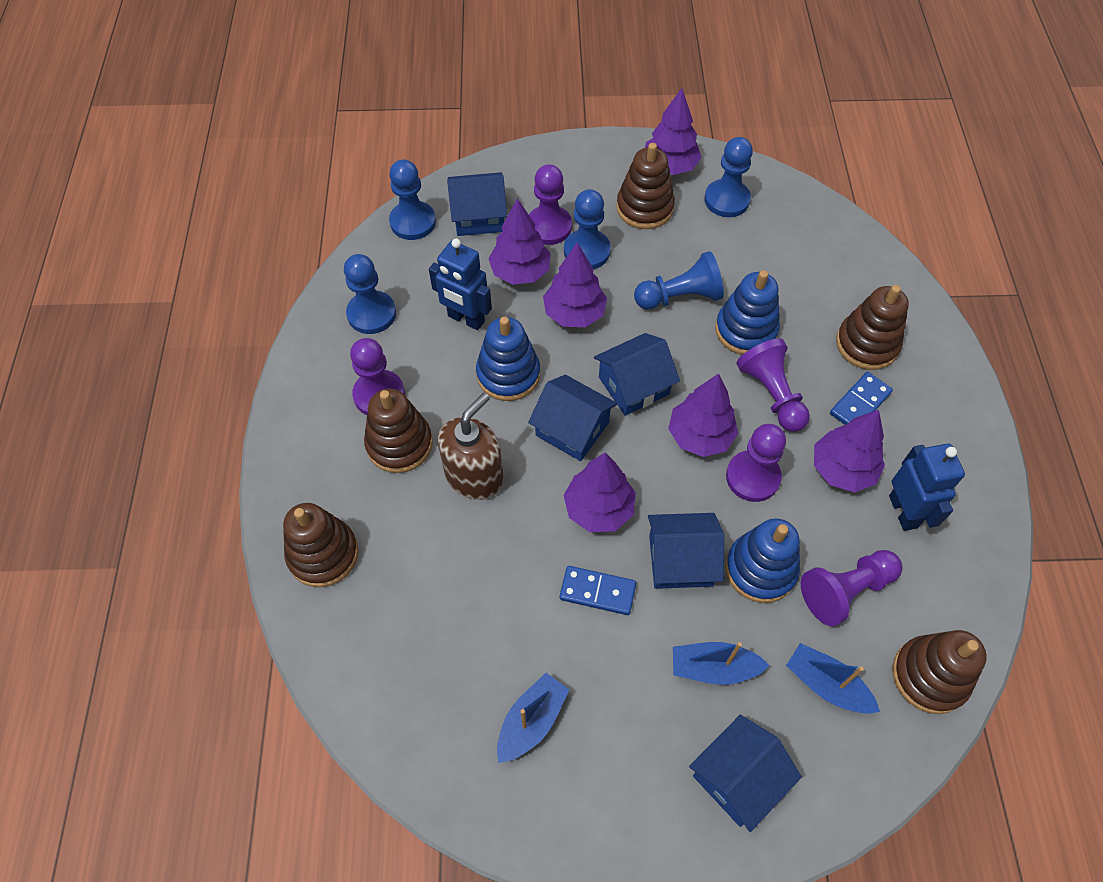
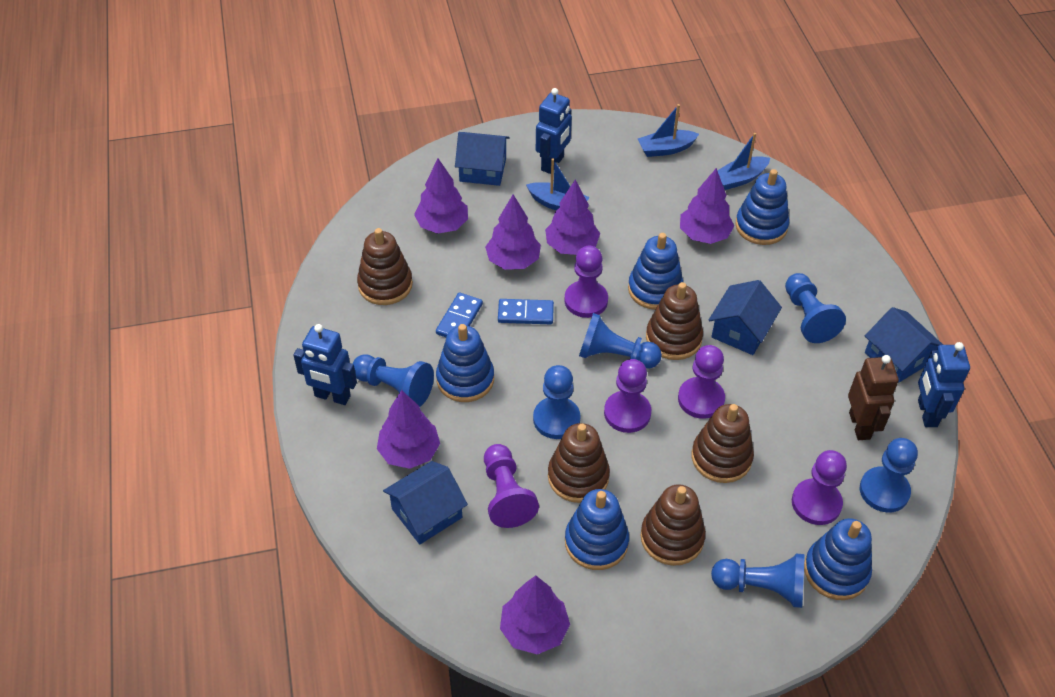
blue house: [447,172,507,236] [528,375,617,461] [594,333,680,416] [648,513,724,589] [689,715,802,832] = 5 -> [383,461,468,544] [455,132,510,186] [709,280,782,355] [865,307,943,383] = 4
blue pawn: [344,254,396,334] [389,159,436,240] [564,189,611,269] [634,251,724,309] [704,137,753,217] = 5 -> [353,355,434,407] [533,365,580,439] [579,313,662,369] [711,554,805,608] [785,273,846,343] [860,438,918,513] = 6
blue robot: [429,239,492,330] [889,443,965,531] = 2 -> [294,324,357,405] [536,88,572,174] [918,342,970,427] = 3
blue stacking toy: [476,317,540,401] [715,270,780,355] [725,518,800,603] = 3 -> [436,324,494,402] [565,489,629,570] [628,233,683,310] [735,169,789,245] [804,518,872,600] = 5
brown robot: none = 0 -> [848,355,899,440] = 1
brown soap dispenser: [438,393,503,500] = 1 -> none = 0

